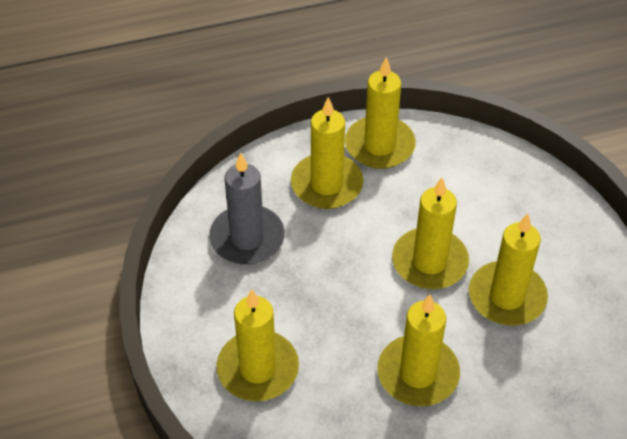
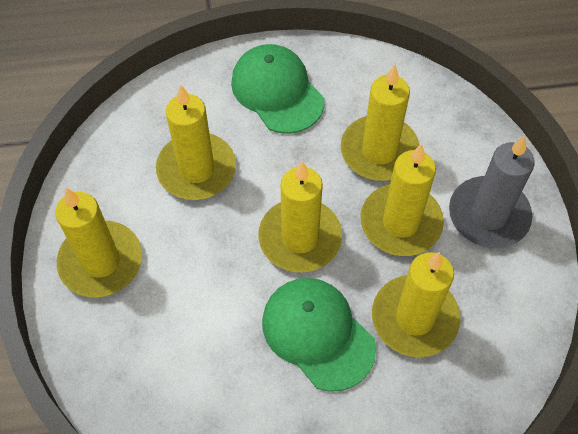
green cap: none = 0 -> [231,44,324,134] [262,278,376,392] = 2

